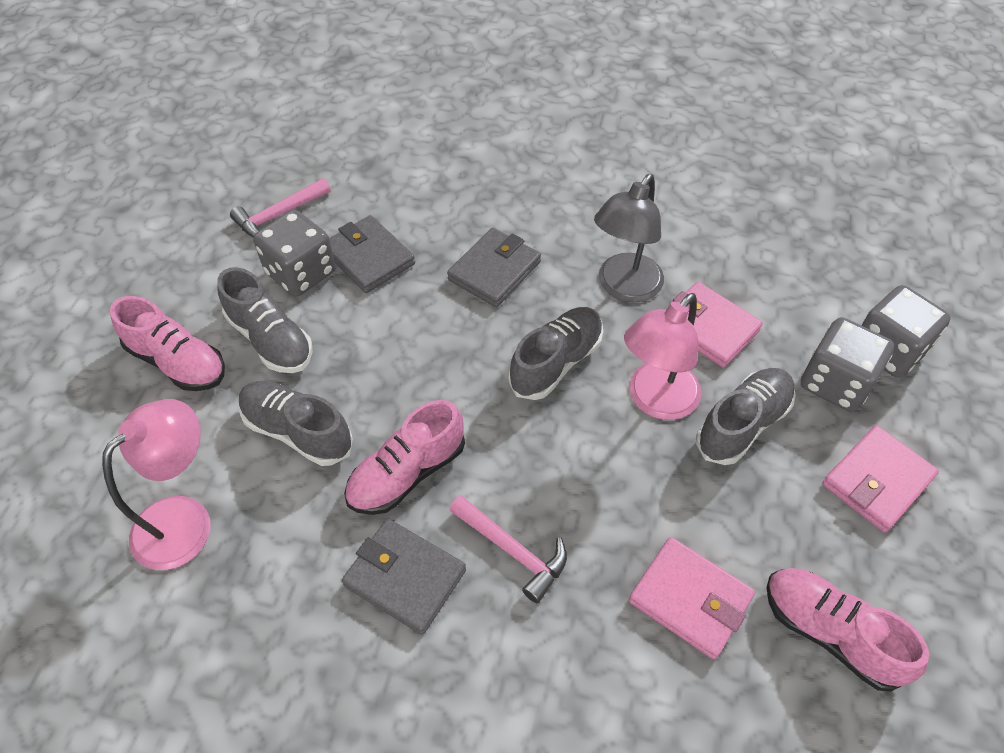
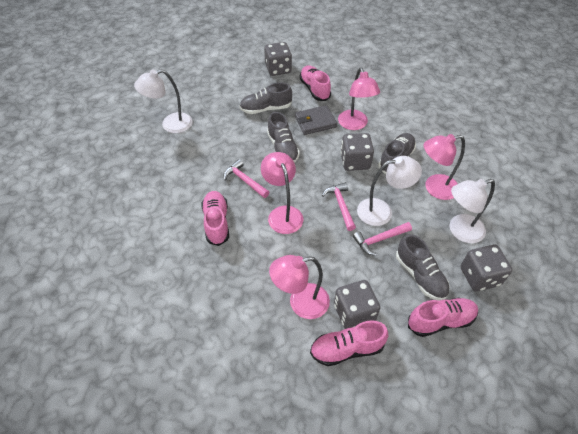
grey dice: [253,210,336,297] [801,317,894,412] [861,285,951,378] = 3 -> [264,42,292,76] [334,280,380,329] [341,133,374,171] [461,245,512,292] = 4
grey lamp: [594,174,664,302] = 1 -> none = 0
grey wallet: [329,215,415,293] [342,519,466,635] [447,228,541,307] = 3 -> [295,105,337,135] = 1
pink hammer: [230,178,331,237] [449,495,567,603] = 2 -> [224,159,269,198] [322,182,356,231] [353,222,412,256] = 3
pink lamp: [102,399,211,570] [624,293,701,420] = 2 -> [261,152,303,234] [269,255,330,319] [338,67,380,130] [424,134,465,200] = 4
pink shoe: [110,296,225,391] [344,400,465,515] [766,568,929,692] = 3 -> [201,191,229,246] [300,65,331,101] [310,320,388,366] [408,297,478,337] = 4
pink wallet: [629,537,755,659] [672,282,763,368] [822,425,939,533] = 3 -> none = 0
white lamp: none = 0 -> [134,69,193,133] [357,156,422,226] [449,179,495,243] = 3

